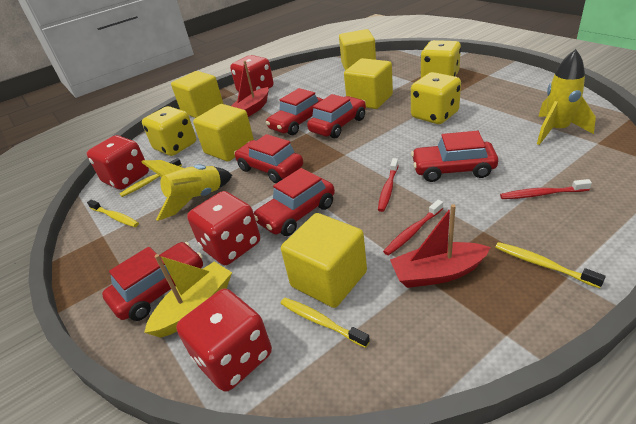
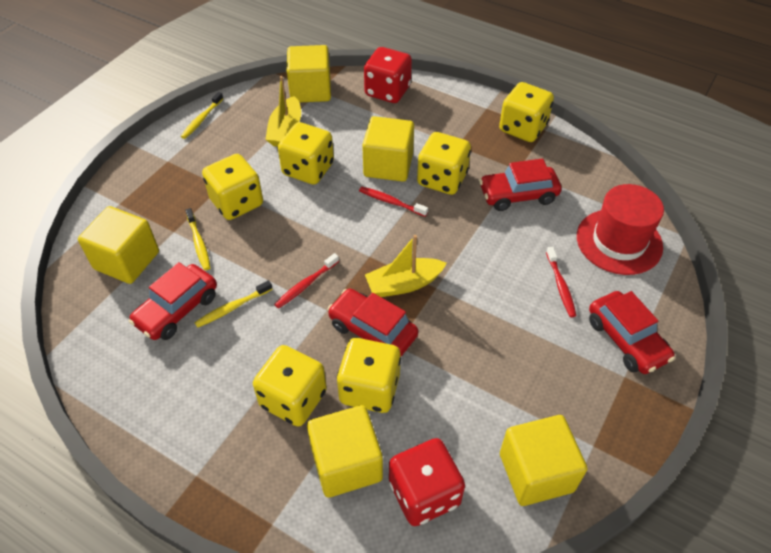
red boat: [231,61,269,117] [390,204,491,288] = 2 -> none = 0
red car: [102,242,203,321] [234,134,303,183] [254,168,335,236] [266,88,323,135] [307,94,366,138] [411,131,498,182] = 6 -> [128,262,217,340] [327,289,418,356] [479,159,562,211] [589,291,675,374] = 4
red dice: [87,135,149,190] [176,289,272,392] [187,191,260,265] [230,55,274,92] = 4 -> [364,47,412,103] [389,438,465,526] = 2
red hat: none = 0 -> [577,184,664,275] = 1
yellow boat: [144,254,232,338] = 1 -> [265,76,301,147] [365,235,447,297] = 2
yellow dice: [142,106,196,156] [411,72,461,124] [420,40,461,78] = 3 -> [202,154,263,220] [253,345,327,427] [278,122,334,185] [337,338,401,413] [417,132,471,195] [499,82,554,142] = 6
yellow rocket: [141,160,232,221] [537,49,596,145] = 2 -> none = 0
yellow toothbrush: [87,199,139,227] [120,158,182,197] [280,298,370,348] [495,242,606,288] = 4 -> [181,92,223,139] [185,208,211,270] [194,280,273,328] = 3

